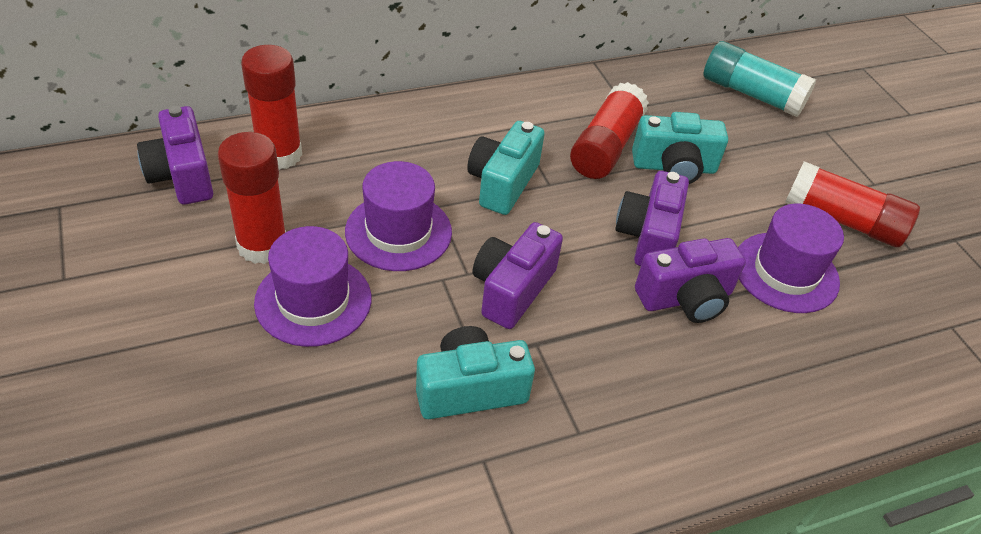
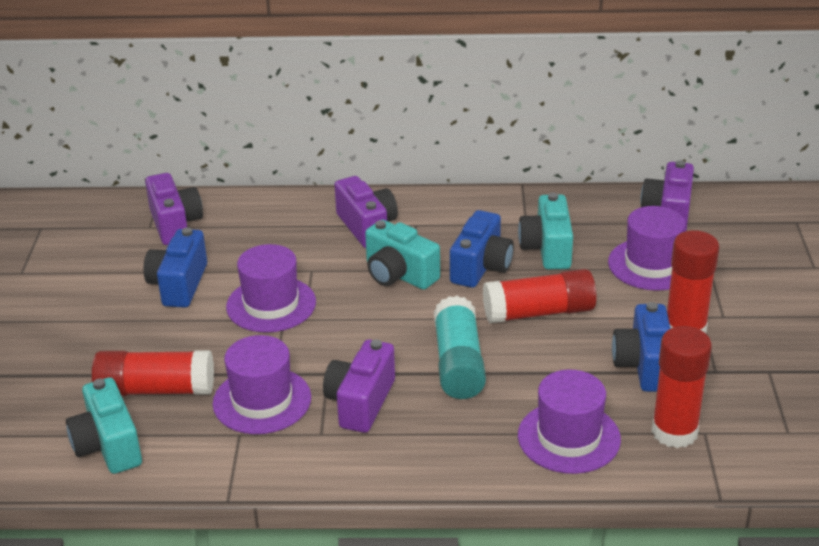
blue camera: none = 0 -> [143,227,207,308] [450,210,514,288] [612,302,671,392] = 3
purple hat: [254,226,371,347] [345,161,452,271] [738,203,844,313] = 3 -> [213,335,311,434] [226,244,316,333] [518,370,621,474] [608,206,686,291] = 4

